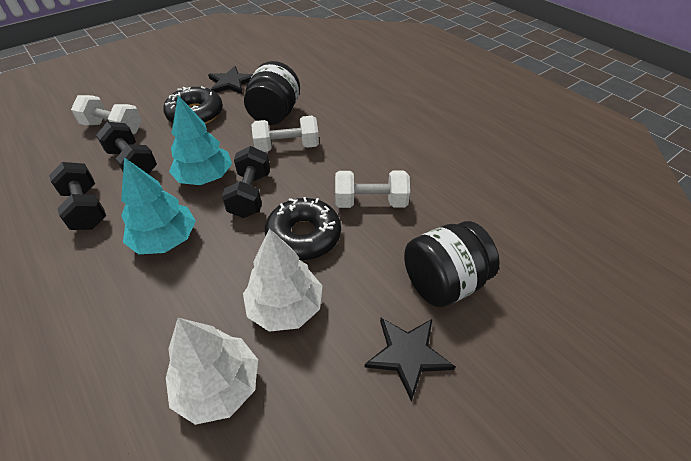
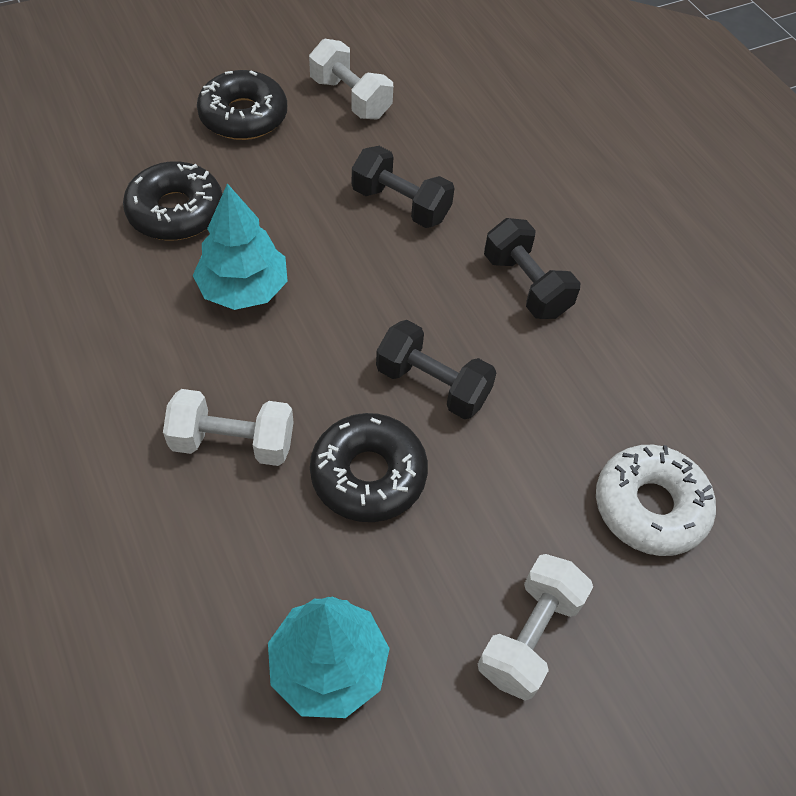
black donut: [163,86,223,124] [265,197,341,260] = 2 -> [123,161,222,240] [197,70,287,140] [310,413,428,522] = 3
black jar: [244,61,300,125] [404,221,500,308] = 2 -> none = 0
black star: [208,66,253,94] [365,318,456,402] = 2 -> none = 0
white donut: none = 0 -> [596,445,716,556] = 1
white tree: [166,318,258,425] [243,228,322,332] = 2 -> none = 0

